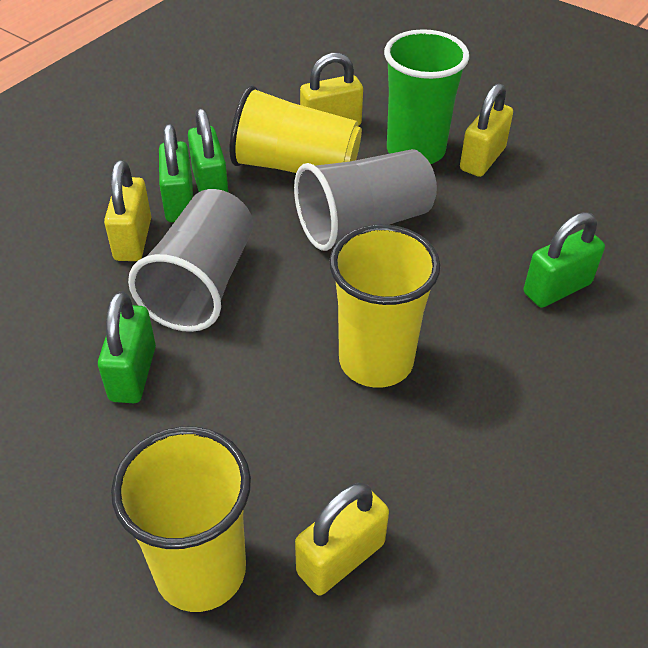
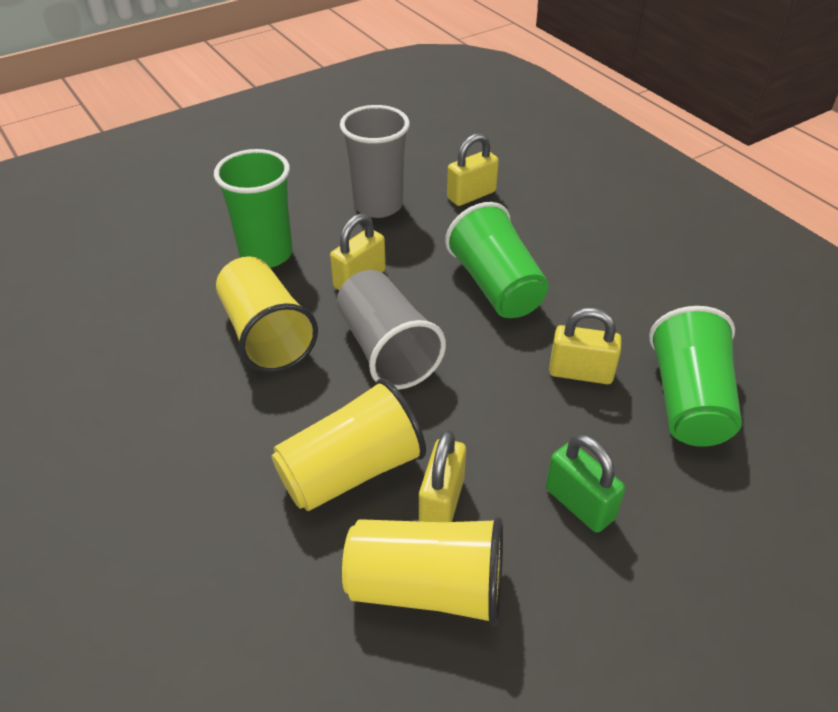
green cup: [384,29,469,164] = 1 -> [214,149,292,268] [445,202,549,318] [649,306,742,447] = 3
green padlock: [98,291,156,403] [159,124,193,222] [188,108,229,193] [524,212,605,308] = 4 -> [546,434,625,533] = 1

